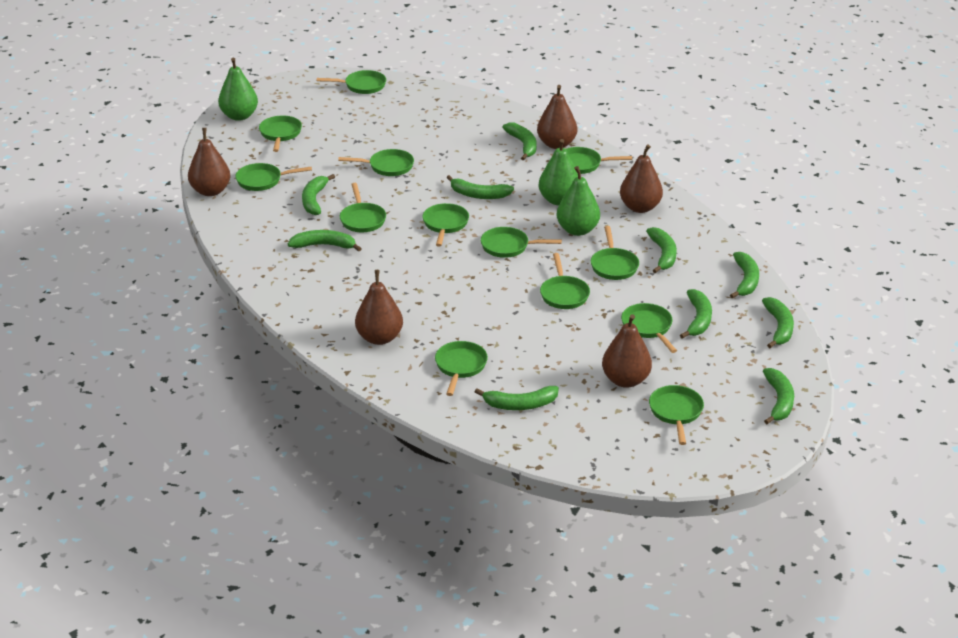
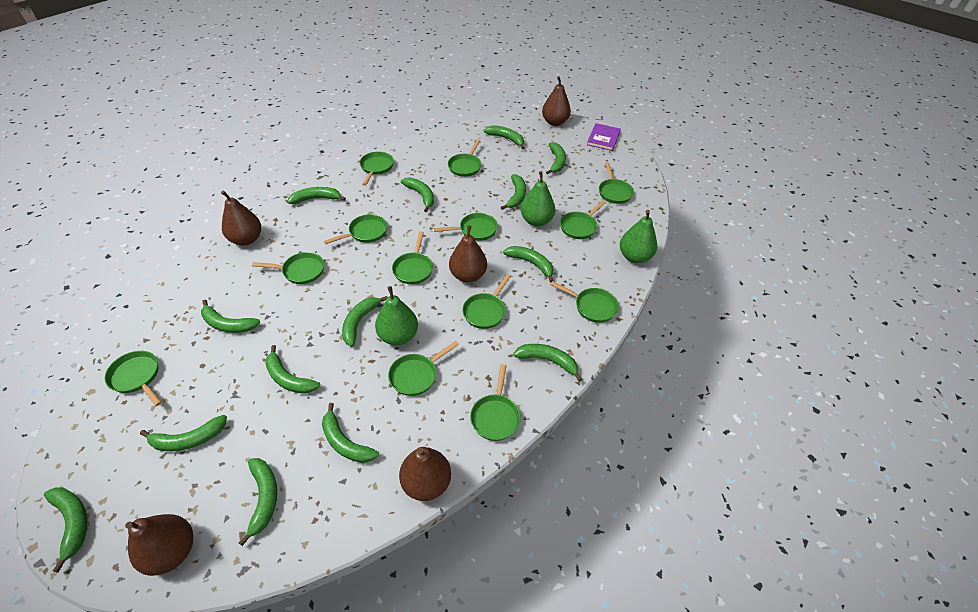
green banana: [288,230,362,251] [302,174,335,215] [446,175,514,199] [475,386,559,410] [502,123,537,160] [646,227,677,273] [680,289,712,339] [730,252,759,298] [762,297,794,348] [763,368,794,424] = 10 -> [44,487,87,573] [140,415,227,451] [201,300,260,333] [239,458,277,546] [265,345,320,394] [287,187,346,204] [322,403,379,463] [342,296,388,347] [401,177,434,212] [483,125,524,149] [501,174,526,210] [503,246,553,283] [513,344,582,382] [546,142,566,175] = 14
purple book: none = 0 -> [587,123,621,151] = 1

